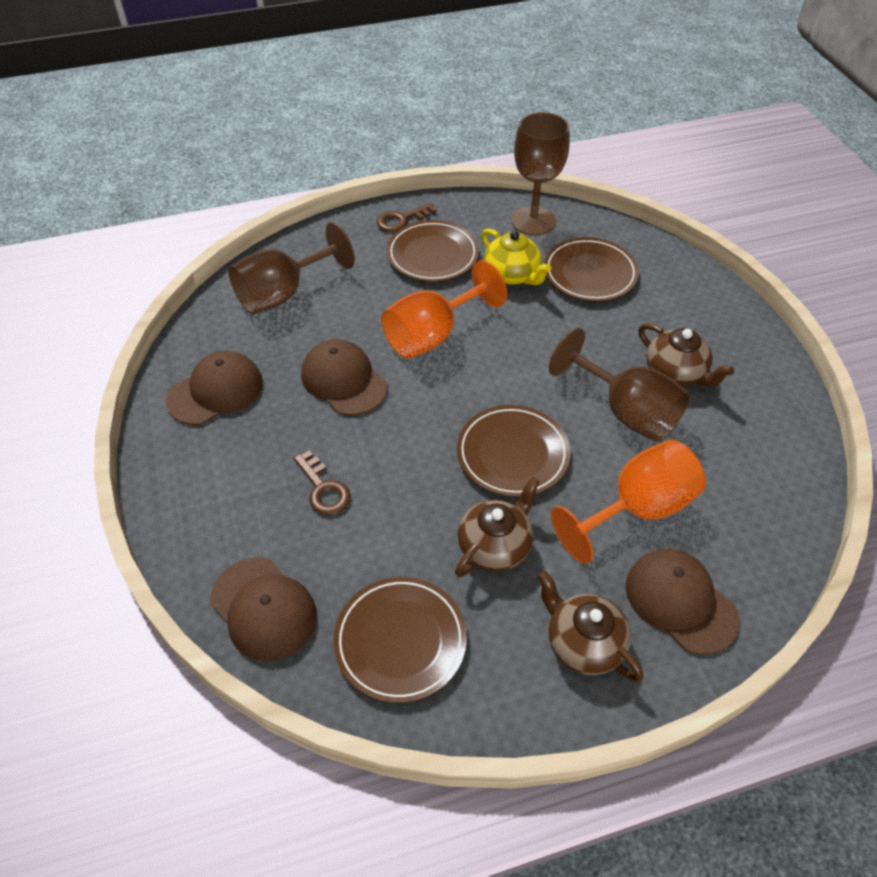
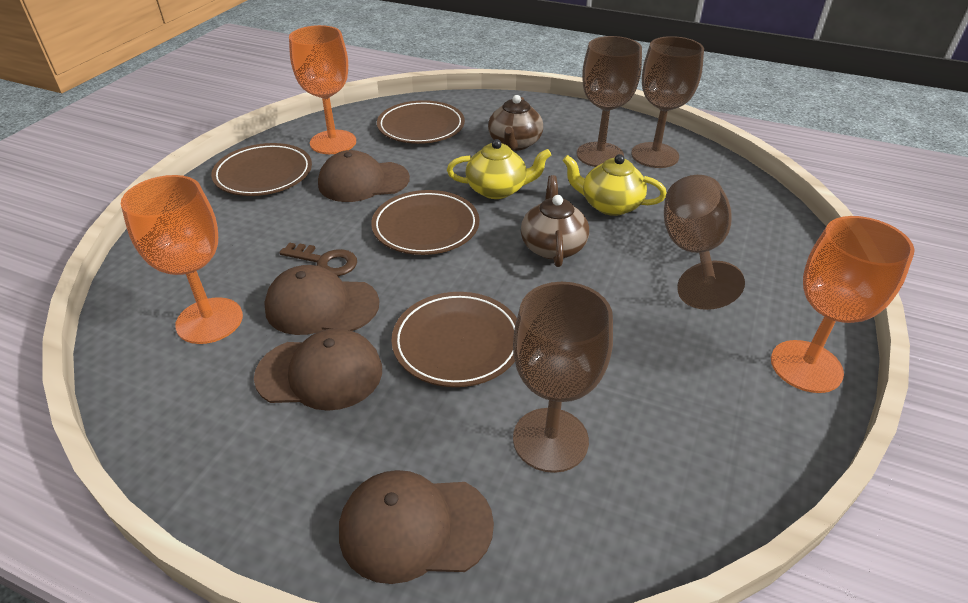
brown goblet: [228,222,355,314] [511,112,570,236] [549,328,690,442] = 3 -> [513,282,613,473] [577,36,642,167] [631,36,704,168] [664,175,745,310] = 4
brown key: [294,450,351,515] [377,203,437,232] = 2 -> [279,243,357,276] = 1
brown teapot: [455,477,540,577] [538,571,643,682] [639,323,734,386] = 3 -> [488,95,543,151] [521,175,589,267] = 2
orange goblet: [381,260,507,359] [551,440,706,564] = 2 -> [121,175,243,344] [289,25,356,154] [771,216,915,393] = 3
yellow teapot: [481,228,551,285] = 1 -> [447,139,551,199] [562,154,666,216] = 2

